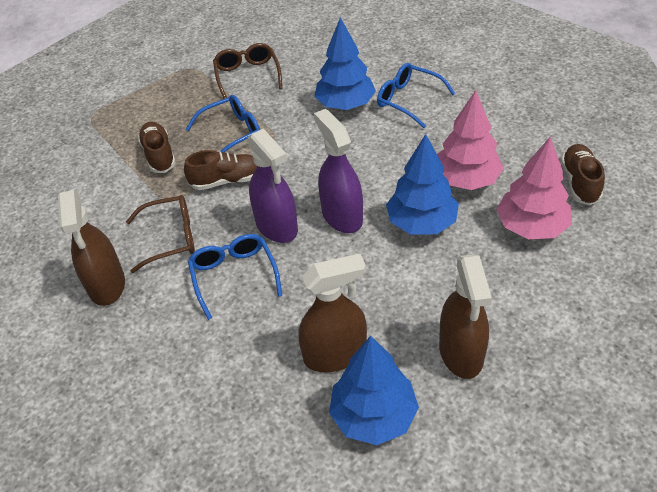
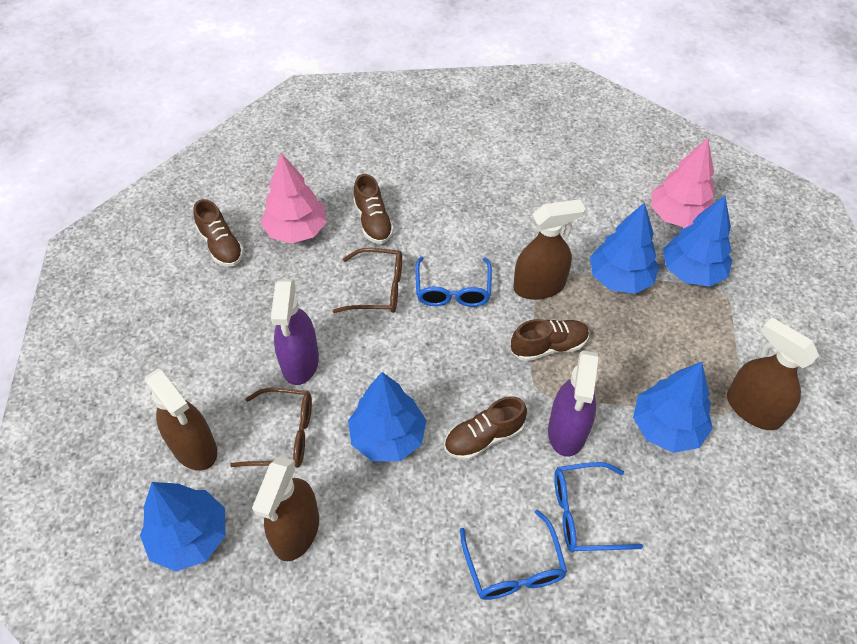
blue tree: [314,17,376,110] [329,336,419,445] [386,134,459,235] = 3 -> [140,482,225,571] [348,372,427,461] [590,202,659,294] [633,362,713,453] [663,196,732,287] = 5
brown shoe: [138,122,176,173] [184,150,257,190] [561,144,605,206] = 3 -> [194,199,244,267] [353,174,394,244] [444,396,527,460] [511,319,589,361] = 4
brown spray bottle: [58,190,125,306] [298,254,367,372] [439,254,492,379] = 3 -> [144,369,217,471] [252,457,319,561] [513,199,585,300] [727,317,819,430] = 4

